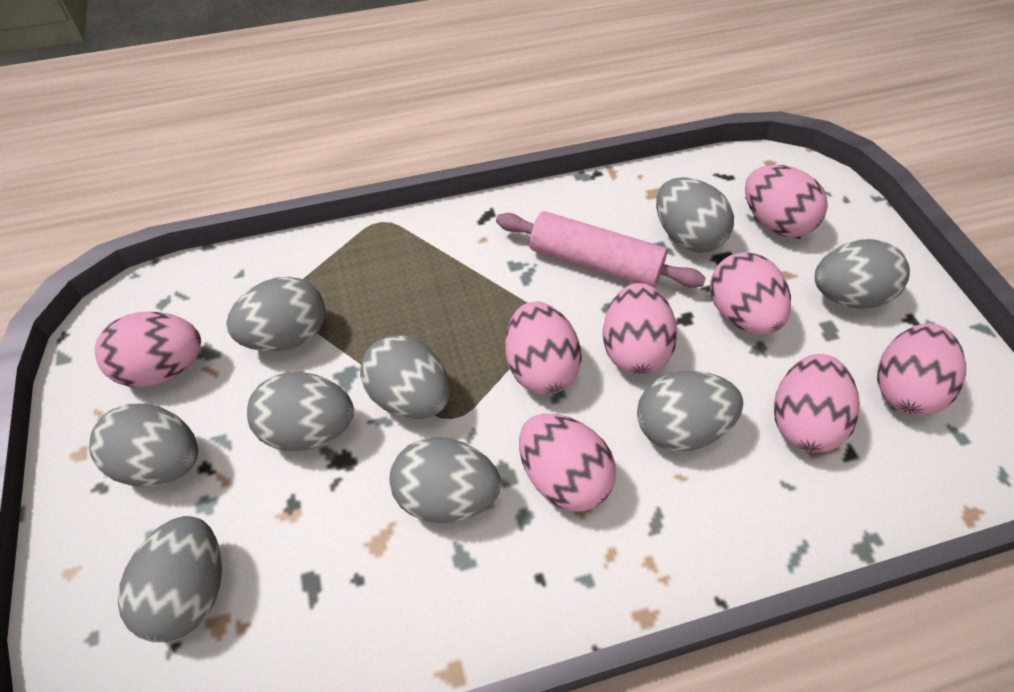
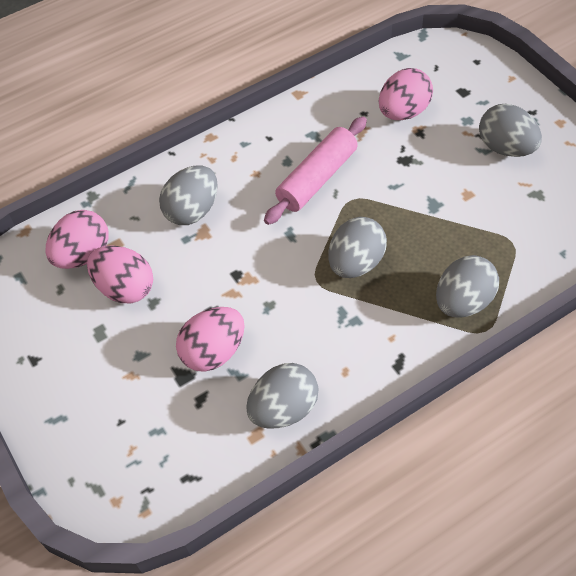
grey egg: [89,404,198,487] [118,516,222,642] [226,277,326,351] [247,372,354,451] [360,335,450,419] [389,437,501,523] [637,371,743,451] [656,177,734,253] [815,239,910,309] = 9 -> [159,166,218,225] [246,363,319,429] [328,217,387,278] [436,255,499,318] [479,104,542,157] = 5
pink egg: [95,312,201,387] [505,301,582,394] [519,414,616,512] [603,283,677,375] [710,252,791,335] [745,165,828,237] [774,354,860,452] [877,323,966,416] = 8 -> [45,210,109,269] [87,245,153,303] [176,307,245,372] [379,68,433,120] = 4

